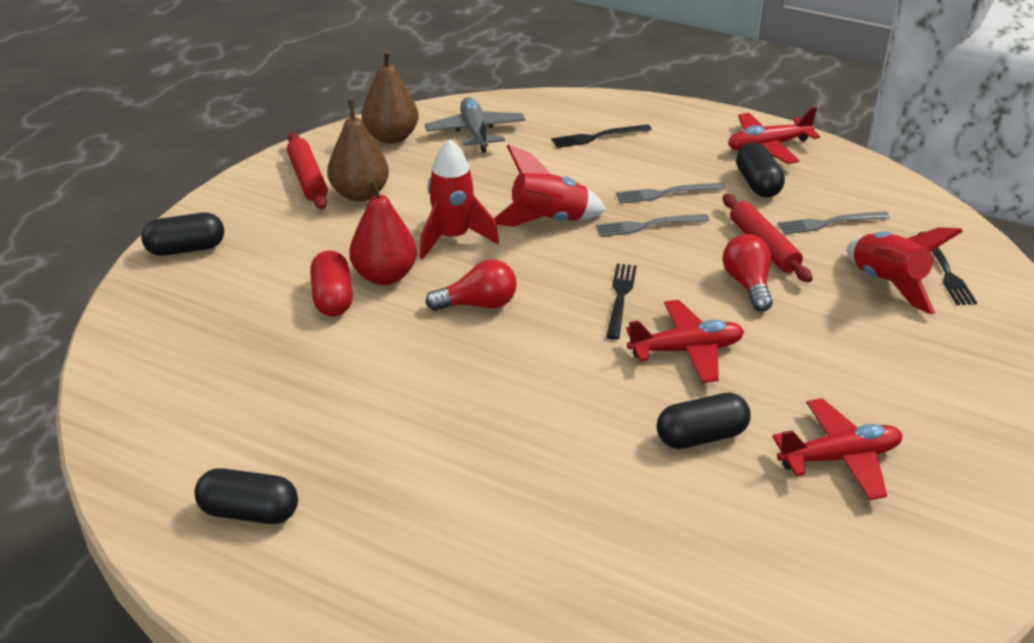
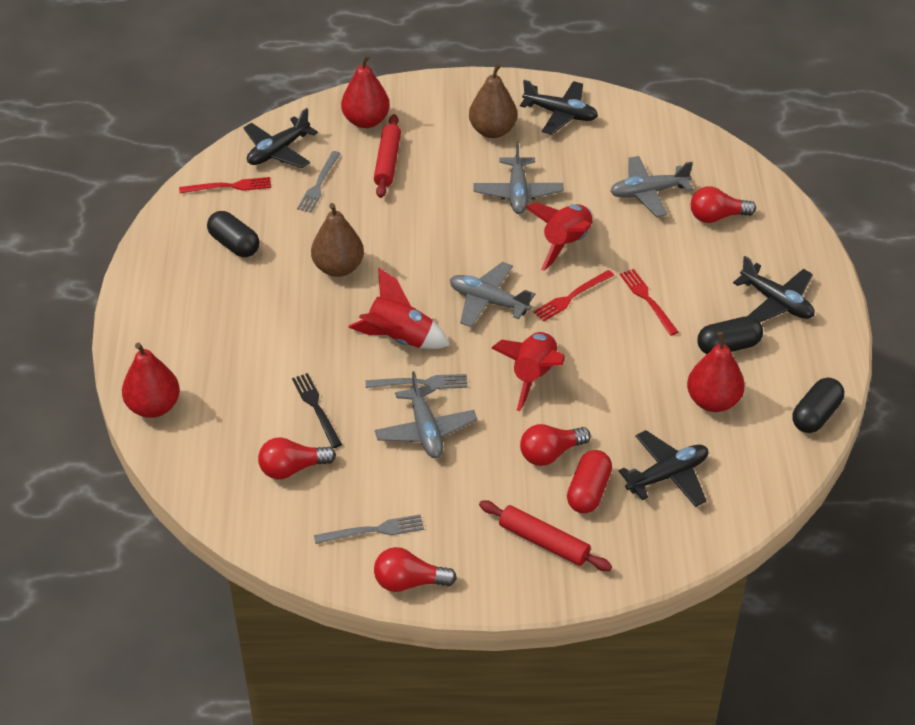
black capsule: [141,213,224,256] [195,468,298,524] [657,393,751,449] [736,143,785,198] = 4 -> [207,211,259,257] [697,316,763,354] [792,377,844,433] = 3
black fork: [551,124,652,148] [606,263,637,340] [918,232,977,305] = 3 -> [292,373,342,448] = 1
black plane: none = 0 -> [243,108,318,168] [520,80,598,135] [619,430,708,507] [733,256,815,322] = 4
grey plane: [425,97,525,153] = 1 -> [375,371,477,458] [450,262,535,327] [473,141,564,214] [610,156,693,217] = 4
red fork: none = 0 -> [179,177,271,193] [533,270,614,321] [620,269,678,336] = 3
red light bulb: [425,259,517,311] [723,234,773,312] = 2 -> [258,437,336,479] [374,547,457,592] [520,424,591,466] [691,186,756,223] = 4
red pear: [349,178,417,285] = 1 -> [122,343,180,418] [341,55,390,128] [687,332,745,412] = 3
red plane: [626,300,744,383] [728,107,820,164] [772,398,902,500] = 3 -> none = 0

